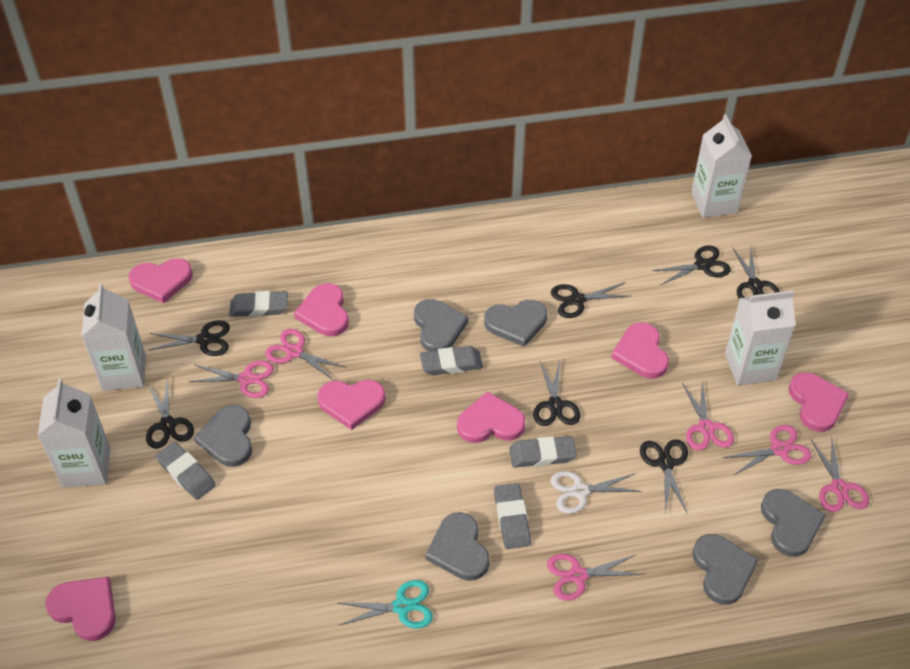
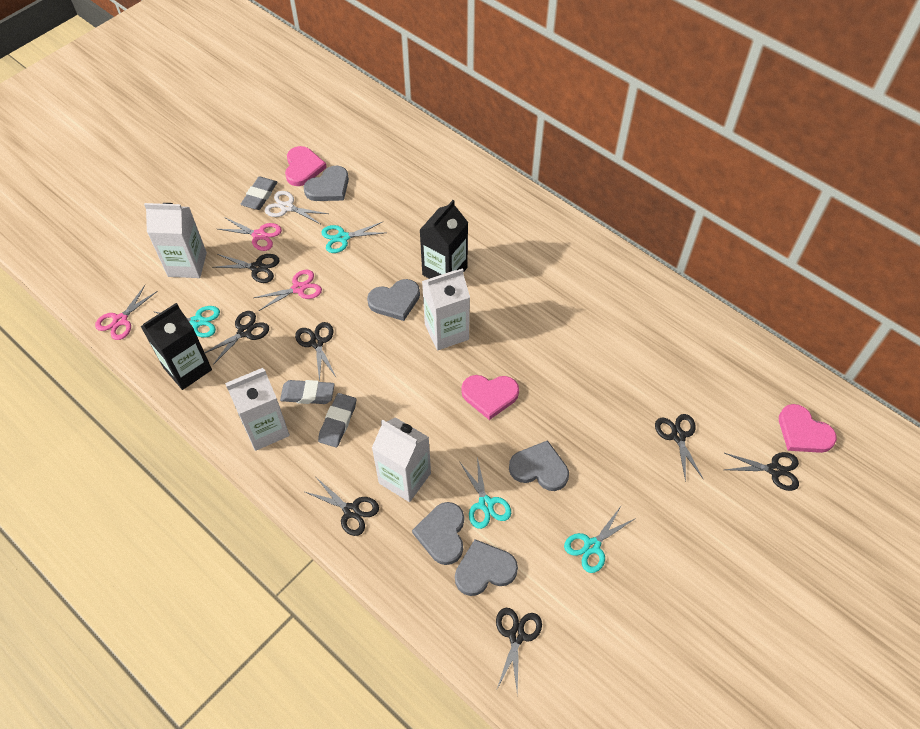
black carton: none = 0 -> [141,303,212,390] [420,200,468,279] = 2
grey eraser: [156,442,216,500] [229,291,288,317] [420,346,483,375] [494,483,531,549] [509,436,577,468] = 5 -> [240,177,278,210] [280,380,335,404] [318,393,356,447] = 3
grey heart: [194,405,252,467] [414,299,468,351] [425,512,490,581] [484,300,547,347] [693,534,759,605] [761,489,826,557] = 6 -> [304,166,349,201] [367,279,420,321] [412,502,464,565] [455,539,518,596] [509,440,569,491] = 5
pink heart: [45,577,116,641] [128,258,193,303] [294,283,349,336] [318,380,386,430] [457,391,525,443] [611,323,669,378] [788,372,849,432] = 7 -> [285,146,327,186] [461,375,519,420] [779,404,837,453] = 3
pink scissors: [189,361,274,398] [265,329,345,380] [547,554,643,601] [682,380,734,450] [723,425,811,476] [811,439,869,512] = 6 -> [95,285,158,340] [218,217,282,251] [254,270,322,311] = 3
turquoise scissors: [338,580,433,629] = 1 -> [153,306,220,338] [321,222,385,253] [460,457,511,529] [564,506,636,573] = 4

